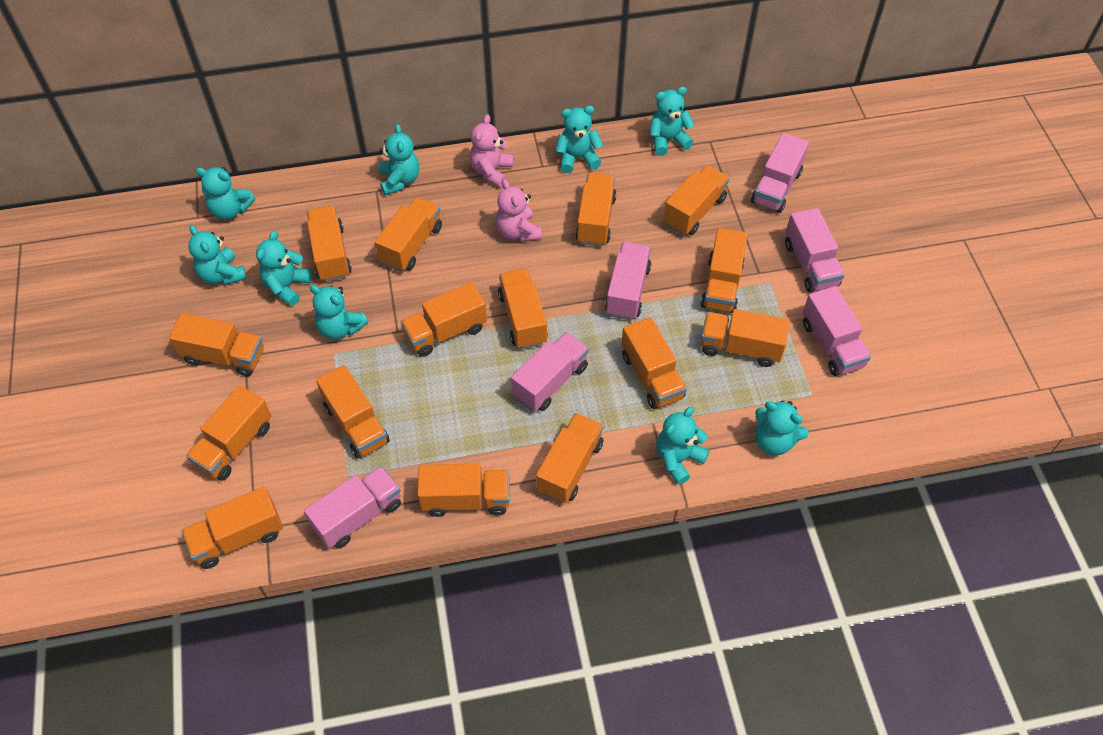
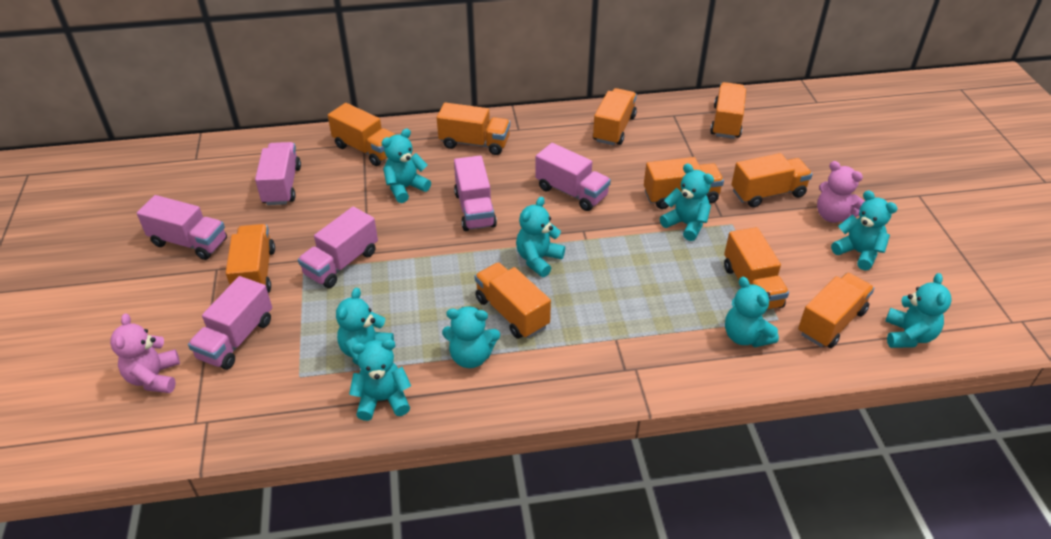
orange truck: [169,313,264,376] [181,487,283,569] [186,385,271,481] [307,205,352,282] [316,365,390,459] [375,197,442,272] [400,282,487,357] [417,464,509,517] [498,268,548,349] [536,413,603,503] [576,173,617,246] [621,317,687,409] [663,166,729,235] [701,228,748,313] [701,309,790,367] = 15 -> [226,224,275,293] [328,103,395,166] [437,102,510,155] [475,262,551,339] [593,88,637,145] [644,157,724,209] [710,82,746,139] [724,227,789,310] [731,153,812,208] [798,273,874,348] = 10

